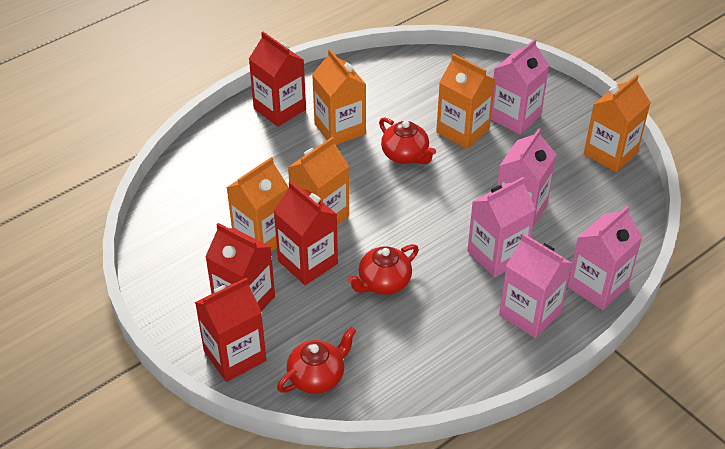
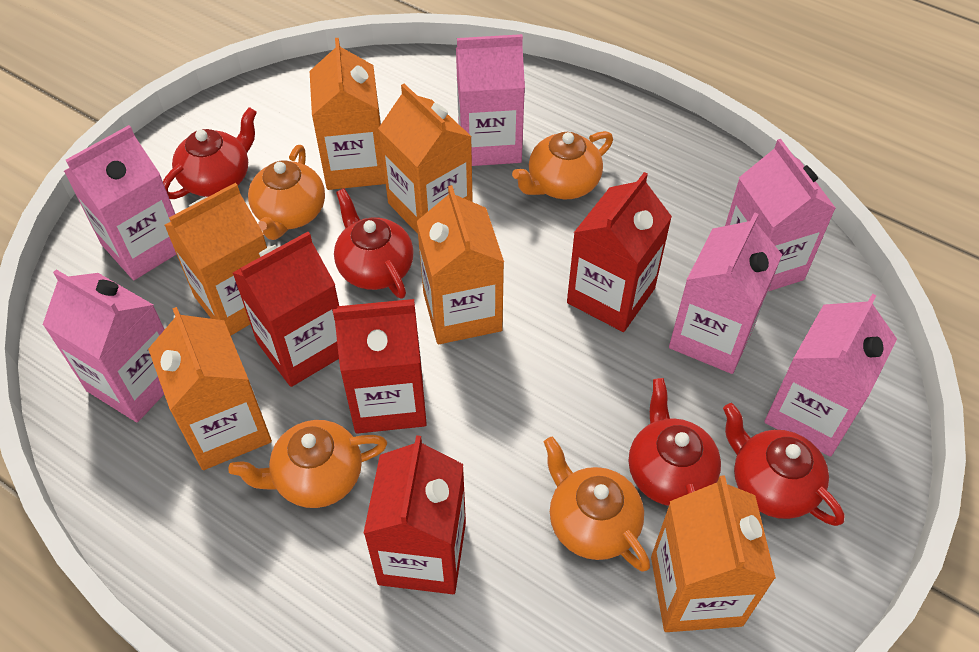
orange carton: [226,157,289,252] [288,137,349,225] [312,49,366,145] [436,54,495,149] [584,75,651,172] = 5 -> [148,307,272,470] [164,183,267,336] [310,38,386,190] [378,84,473,234] [417,185,504,344] [651,475,776,632] = 6
orange teapot: none = 0 -> [228,420,387,508] [248,145,325,240] [512,131,613,199] [544,436,650,571] = 4
pink carton: [467,177,536,277] [491,39,549,135] [497,128,557,228] [499,233,572,338] [567,206,642,310] = 5 -> [43,269,165,422] [64,125,177,280] [456,34,525,166] [669,212,782,374] [725,139,836,292] [764,294,897,457] = 6
red teapot: [277,327,356,394] [347,244,419,295] [379,117,436,164] = 3 -> [163,107,257,199] [334,188,414,299] [629,378,721,506] [723,403,844,526] = 4

